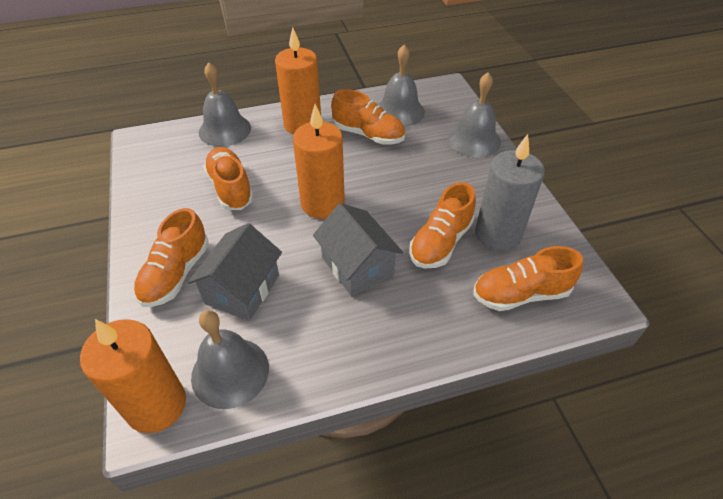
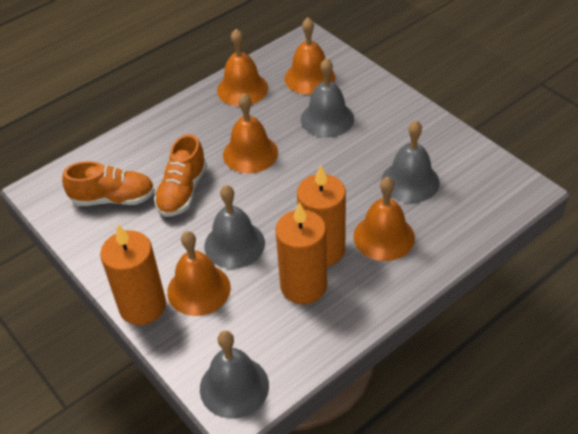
grey candle: [475,134,545,251] = 1 -> none = 0
grey house: [188,223,282,321] [313,203,403,297] = 2 -> none = 0
orange bell: none = 0 -> [167,231,231,316] [217,29,268,106] [223,93,278,173] [284,17,335,95] [354,177,415,261] = 5
orange shoe: [134,208,209,307] [203,147,254,210] [331,89,405,145] [409,182,476,269] [473,246,583,311] = 5 -> [62,161,155,206] [154,134,207,217] = 2

